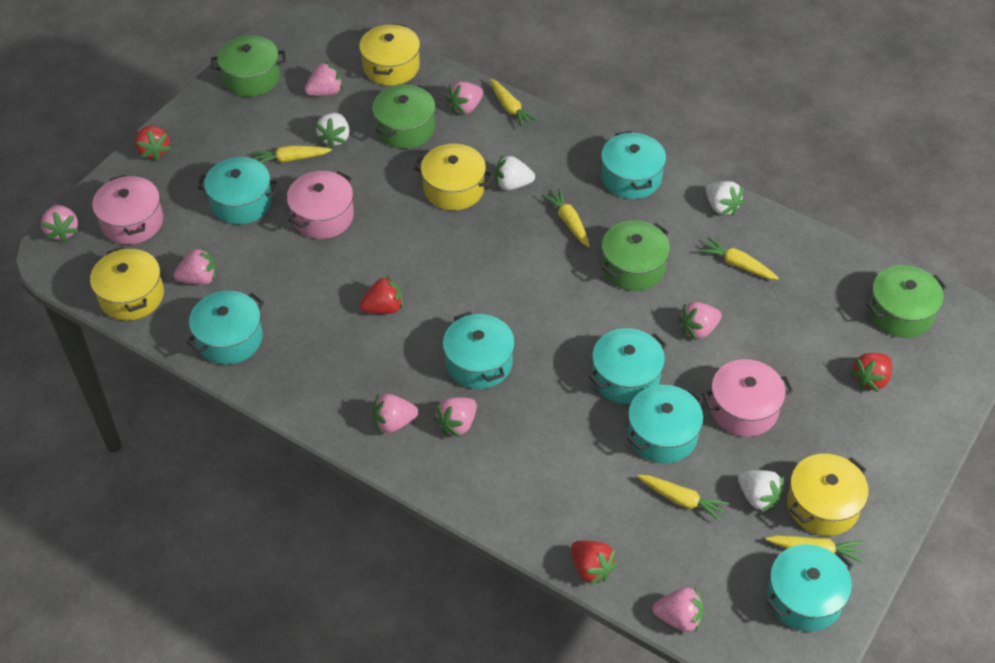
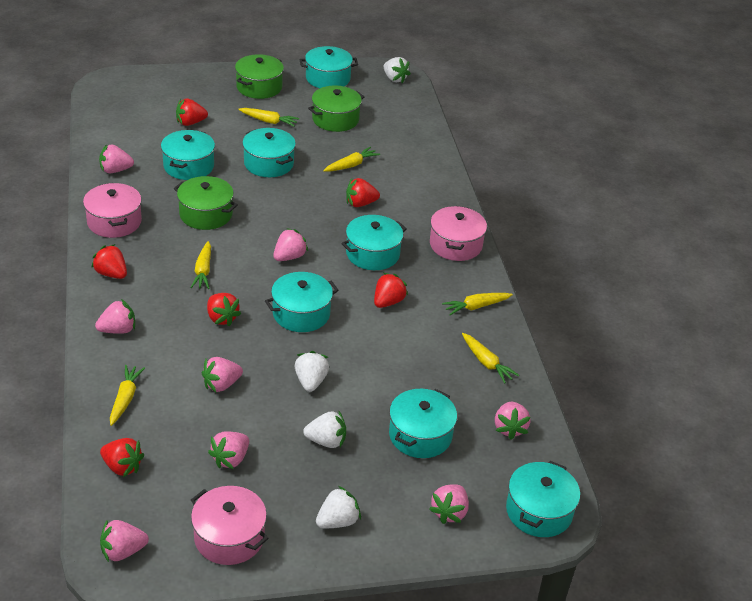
green pot: [211,35,286,97] [372,85,436,149] [602,220,670,291] [867,265,946,338] = 4 -> [174,176,238,230] [235,54,284,99] [308,86,364,132] = 3
red strawberry: [135,126,171,161] [360,275,403,314] [571,540,617,585] [850,353,892,392] = 4 -> [91,244,127,279] [100,438,144,477] [176,98,208,126] [207,293,241,326] [346,178,380,207] [374,273,408,308] = 6
yellow pot: [90,247,164,321] [359,23,420,86] [414,144,493,210] [787,454,869,536] = 4 -> none = 0

